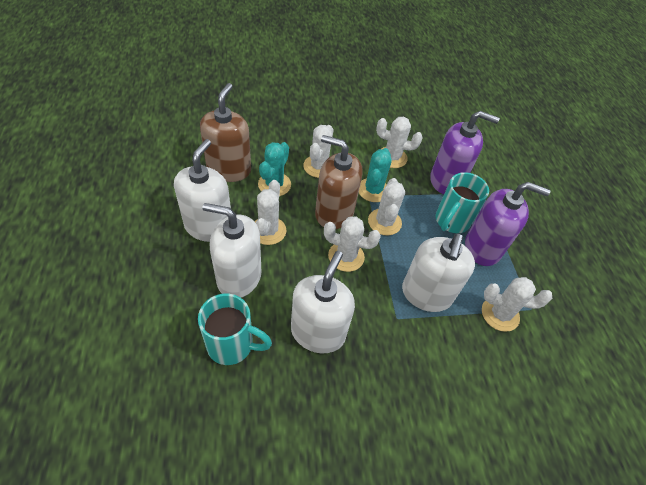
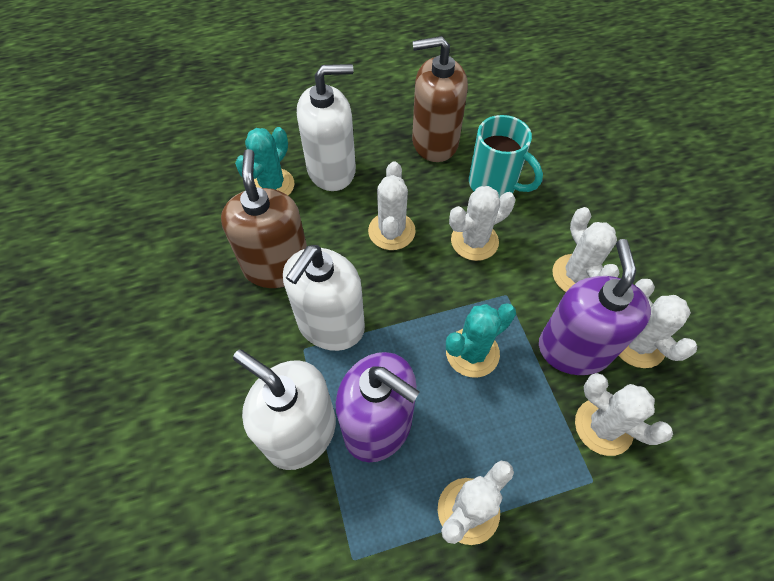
turquoise mug: [198,294,272,365] [435,172,489,233] = 2 -> [469,115,543,199] = 1
white soap dispenser: [174,139,231,242] [203,203,261,298] [291,251,355,353] [402,233,475,312] = 4 -> [233,349,336,470] [283,245,365,351] [297,64,356,191] = 3

